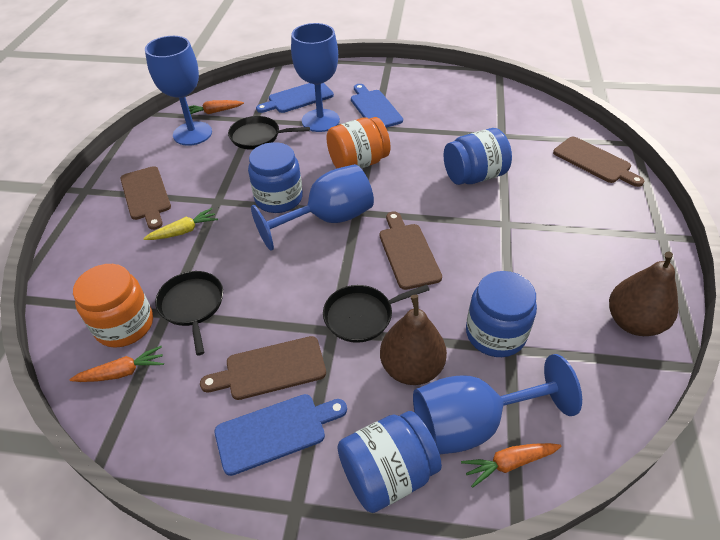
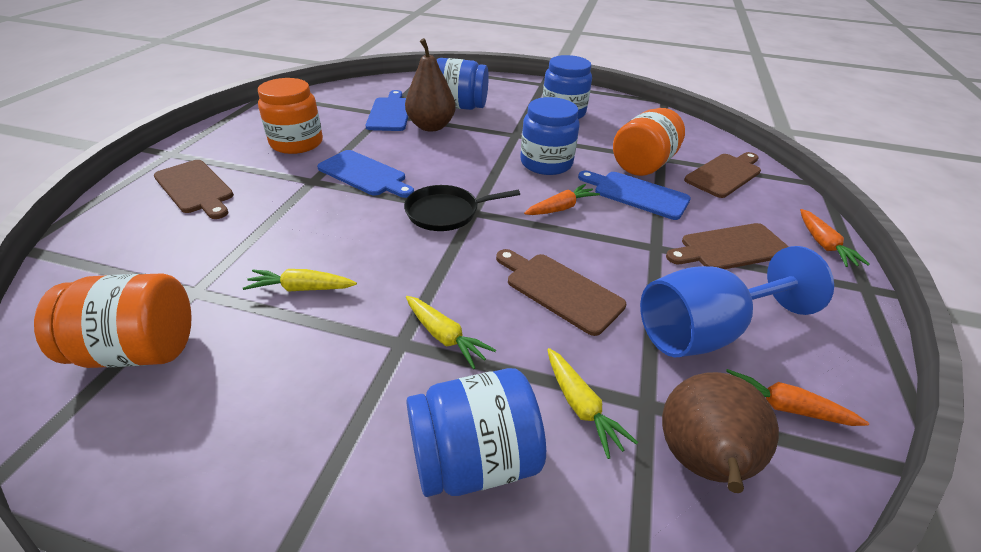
black pan: [155,271,223,356] [228,116,310,150] [323,284,430,343] = 3 -> [404,185,520,231] = 1
blue goblet: [145,36,212,146] [251,164,374,251] [291,23,340,132] [413,354,582,454] = 4 -> [640,246,834,357] = 1
orange jar: [73,264,153,348] [326,117,390,169] = 2 -> [34,273,192,368] [258,78,323,154] [613,108,685,176] = 3
yellow carrot: [143,208,218,240] = 1 -> [243,269,357,292] [406,296,496,369] [547,348,638,459] = 3

